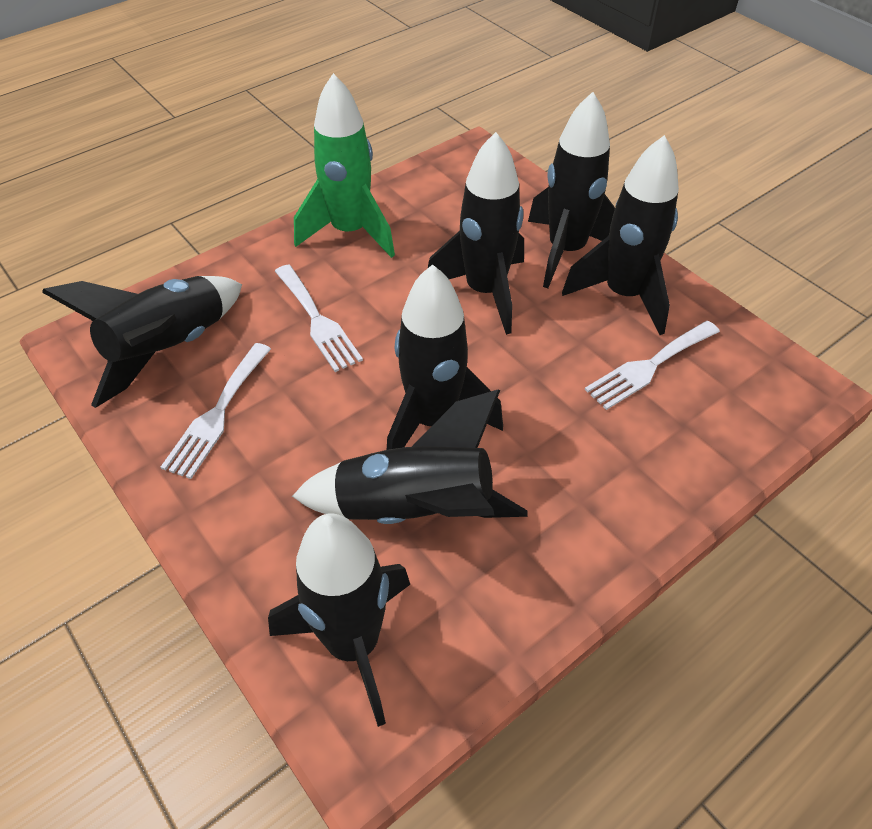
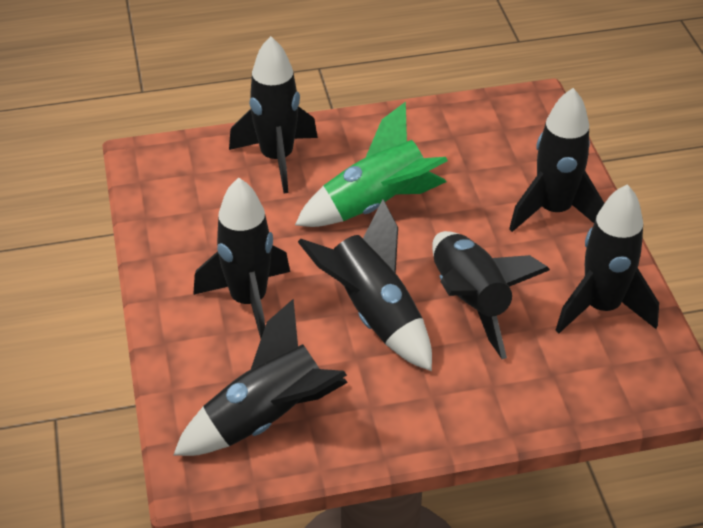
white fork: [161,343,271,479] [275,265,363,372] [584,321,720,410] = 3 -> none = 0

